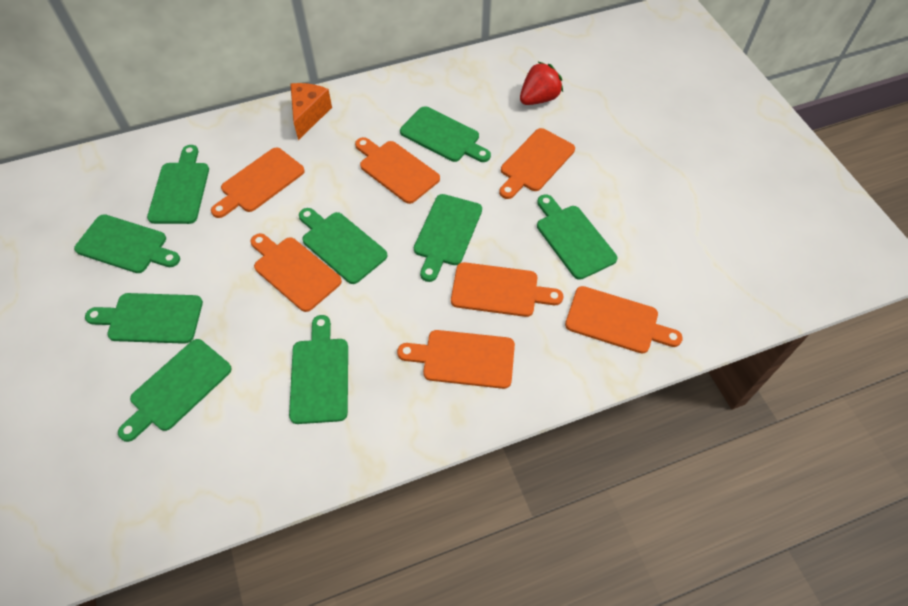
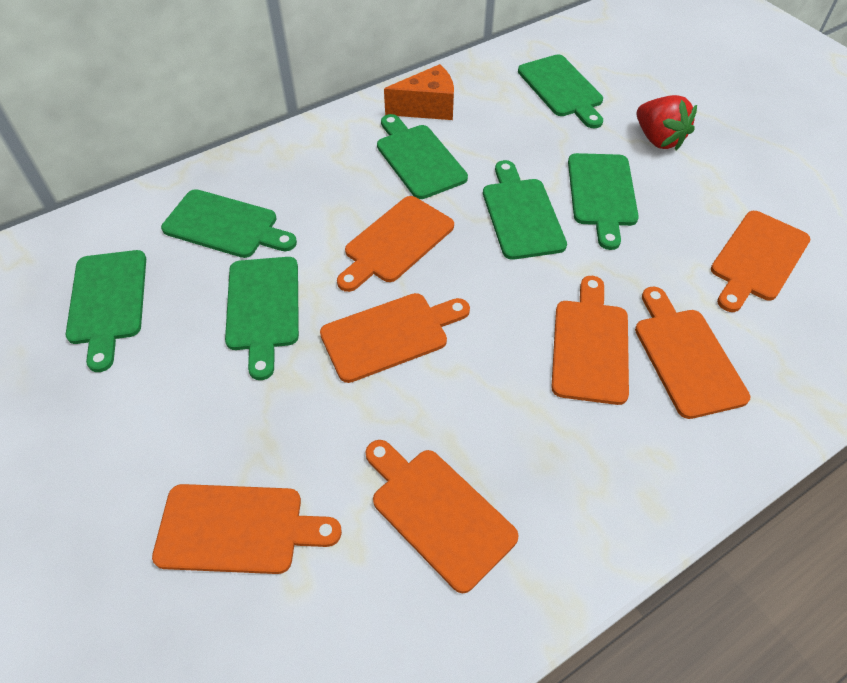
green cutting board: [74,214,180,273] [85,293,203,344] [118,339,232,442] [147,145,209,224] [289,315,348,424] [299,208,387,284] [400,106,491,162] [414,194,482,282] [537,194,617,280] = 9 -> [66,250,146,372] [161,189,297,258] [225,257,299,380] [377,114,468,199] [483,160,567,260] [518,54,603,128] [568,153,639,250] = 7

